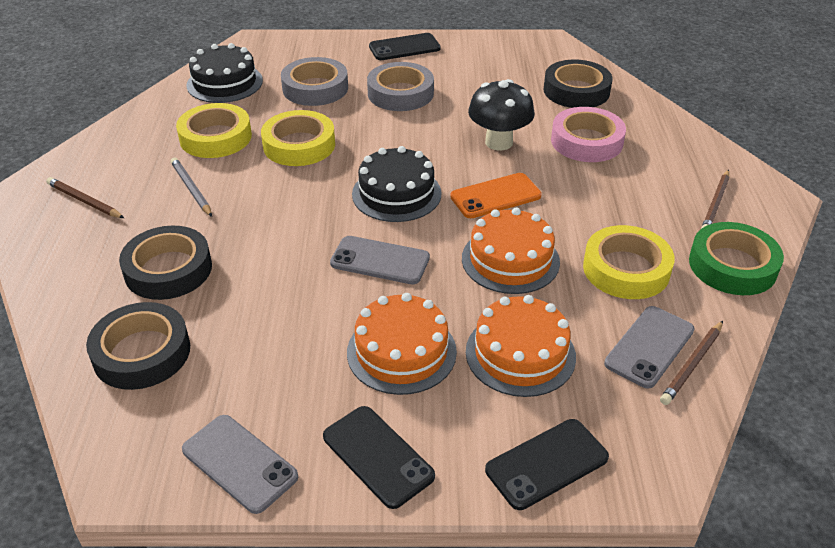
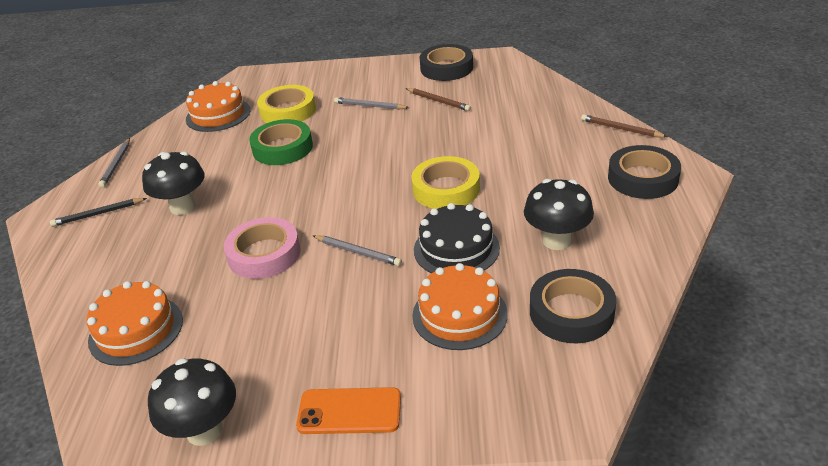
black cake: [187,43,263,103] [352,146,441,222] = 2 -> [414,203,500,273] = 1
black mushroom: [468,79,534,151] = 1 -> [142,151,205,215] [148,358,236,446] [524,179,594,250] = 3
black pencil: none = 0 -> [50,198,147,227] = 1
black phone: [323,406,435,509] [369,33,441,60] [485,419,609,510] = 3 -> none = 0
brown pencil: [46,177,124,218] [660,321,723,405] [701,169,729,229] = 3 -> [406,88,471,111] [581,114,667,137] = 2
grey pencil: [171,158,212,217] = 1 -> [98,138,130,188] [313,235,402,266] [334,97,409,110] = 3
grey phone: [182,415,298,514] [330,236,430,284] [604,306,694,388] = 3 -> none = 0
grey tape: [281,57,348,106] [367,62,434,111] = 2 -> none = 0
yellow tape: [176,103,252,158] [261,110,335,166] [583,225,675,299] = 3 -> [257,85,316,123] [411,156,480,209] = 2

